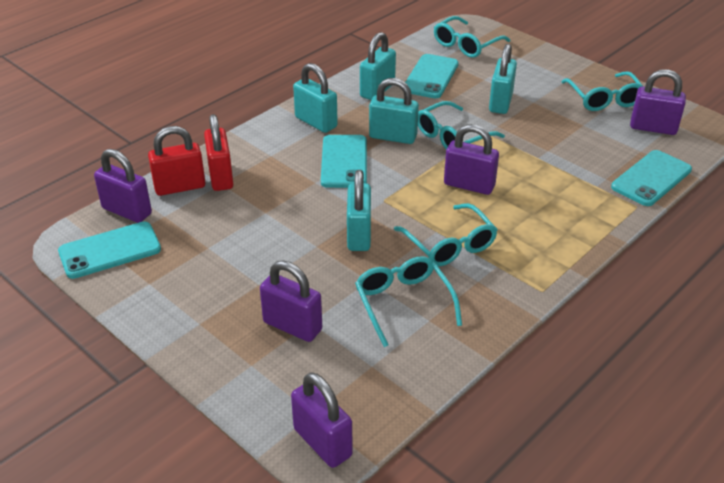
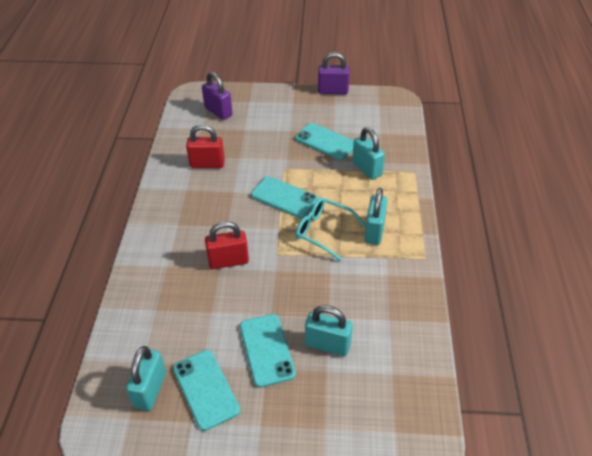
purple padlock: [94,149,152,223] [260,260,322,342] [291,372,353,468] [444,124,499,195] [630,69,686,135] = 5 -> [202,72,233,120] [318,52,350,94] = 2
turquoise glasses: [355,256,462,347] [394,203,498,266] [418,101,505,150] [434,16,510,58] [561,71,643,111] = 5 -> [296,198,365,261] = 1
turquoise padlock: [293,63,338,133] [347,170,371,251] [360,32,396,100] [369,78,419,144] [489,44,517,114] = 5 -> [126,346,166,411] [305,305,353,356] [352,127,385,180] [364,188,388,245] = 4

